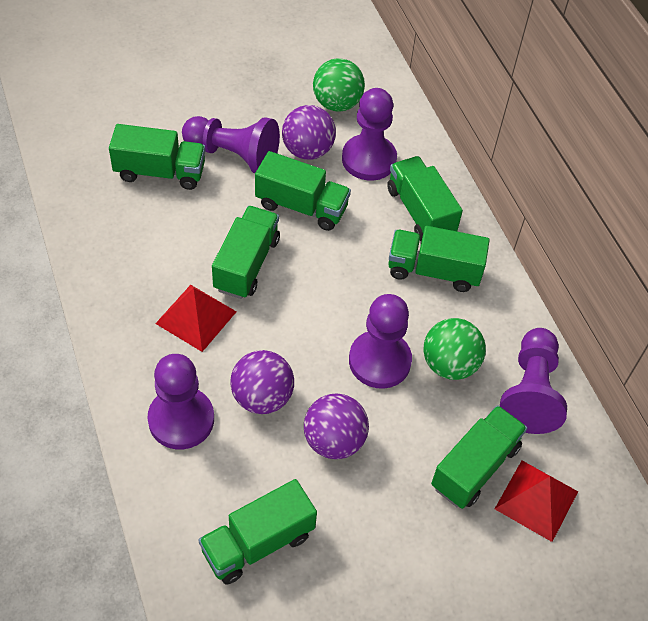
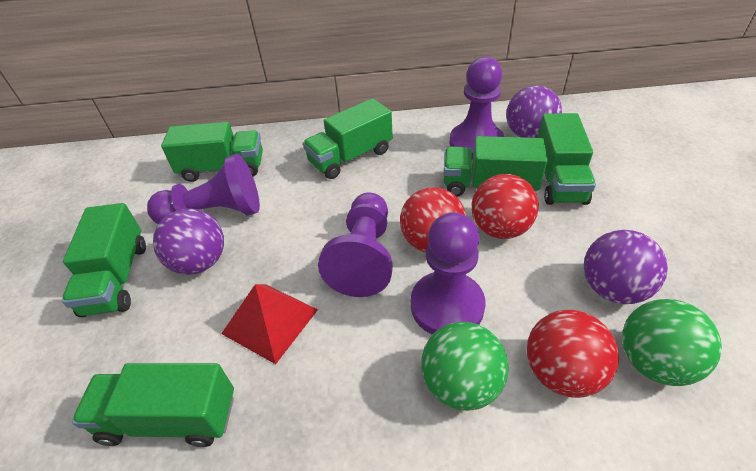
green truck: [109,124,205,190] [199,479,317,585] [212,206,280,299] [255,151,351,231] [387,156,463,241] [388,226,490,292] [431,405,527,509] = 7 -> [62,203,146,317] [72,363,234,447] [161,122,263,182] [303,98,393,179] [444,136,548,197] [537,113,596,205] = 6
purple pawn: [148,354,214,449] [182,116,280,173] [342,88,397,181] [349,294,412,389] [500,328,567,434] = 5 -> [147,154,260,224] [318,193,393,297] [411,212,486,335] [450,57,504,160] = 4
red ball: none = 0 -> [400,187,466,253] [472,174,539,239] [527,310,619,398] = 3
red pyramid: [155,285,237,352] [495,461,578,542] = 2 -> [221,284,318,364] = 1

